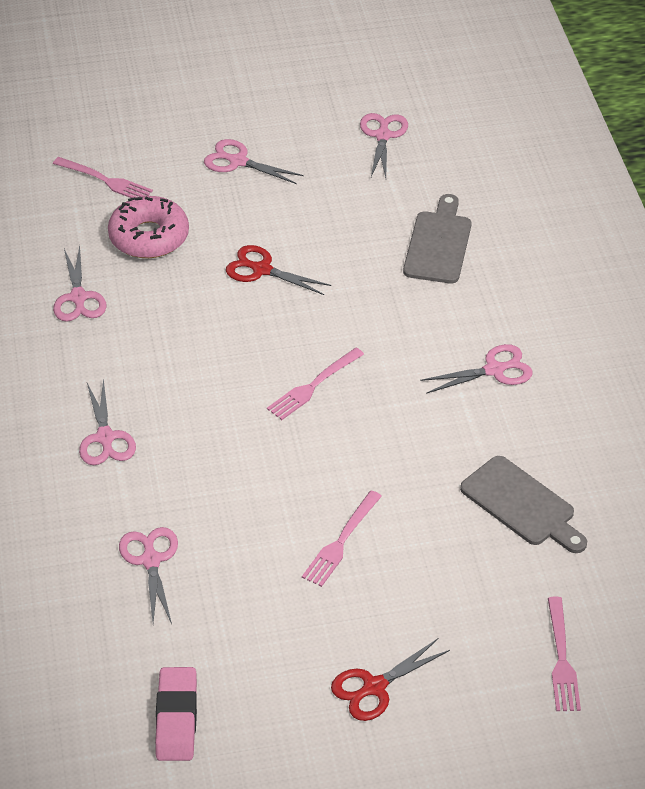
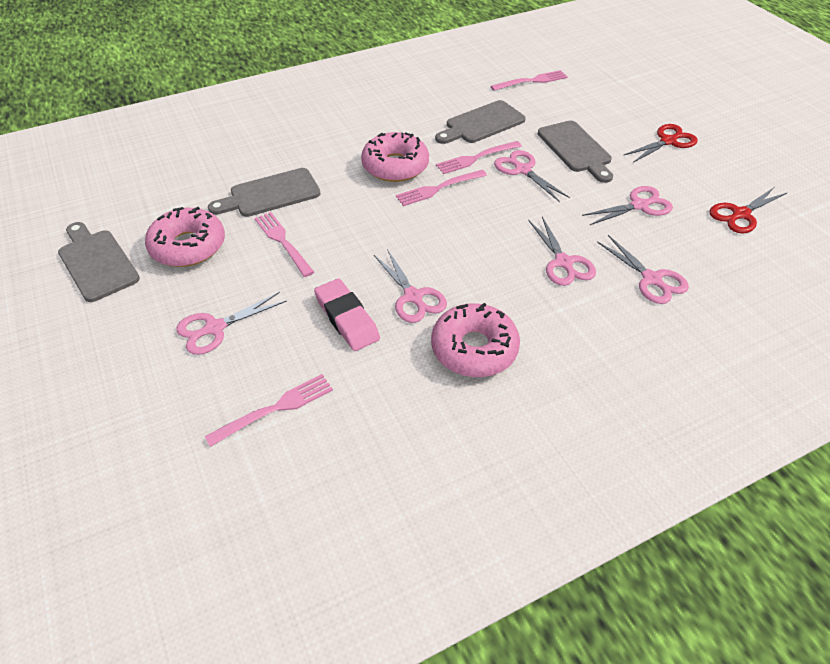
grey cutting board: [403,194,472,283] [460,456,587,553] = 2 -> [58,222,140,302] [208,168,321,217] [435,100,526,144] [538,120,613,183] = 4
pink donut: [108,196,189,258] = 1 -> [145,207,225,267] [361,132,429,182] [431,303,520,377] = 3
pink fork: [53,157,153,198] [267,348,364,420] [302,490,382,587] [548,597,581,711] = 4 -> [205,374,333,447] [255,212,314,277] [396,170,487,206] [436,141,522,174] [491,70,568,91] = 5

